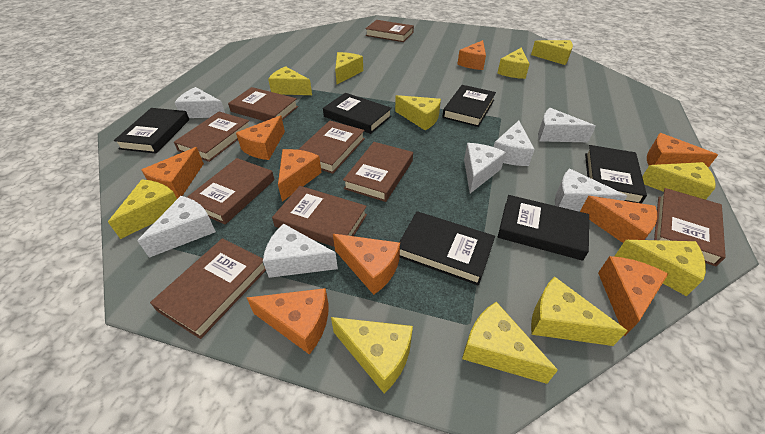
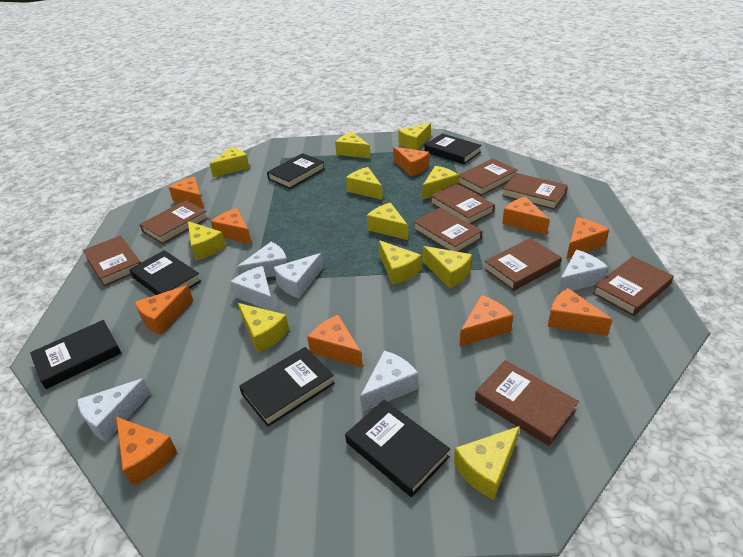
orange cheese: [141,147,204,199] [236,115,285,160] [247,288,329,355] [278,149,322,202] [333,234,400,295] [457,40,486,70] [580,196,657,243] [598,256,668,336] [647,133,718,168] = 9 -> [116,417,177,485] [135,285,193,335] [169,176,204,209] [211,208,252,244] [307,315,363,368] [393,147,429,176] [459,295,513,347] [502,197,550,235] [548,288,612,336] [566,217,609,259] = 10
white cheese: [137,196,216,258] [175,87,225,118] [263,224,338,278] [464,143,506,193] [494,121,535,166] [538,108,596,142] [555,169,627,212] = 7 -> [77,378,151,442] [230,266,274,311] [237,242,287,278] [273,253,323,298] [360,351,418,412] [557,250,608,294] = 6

